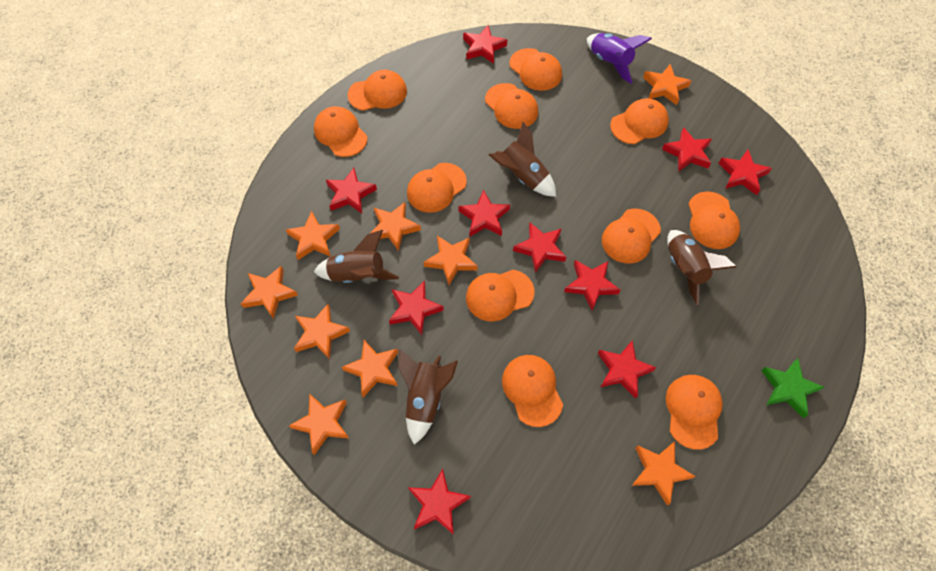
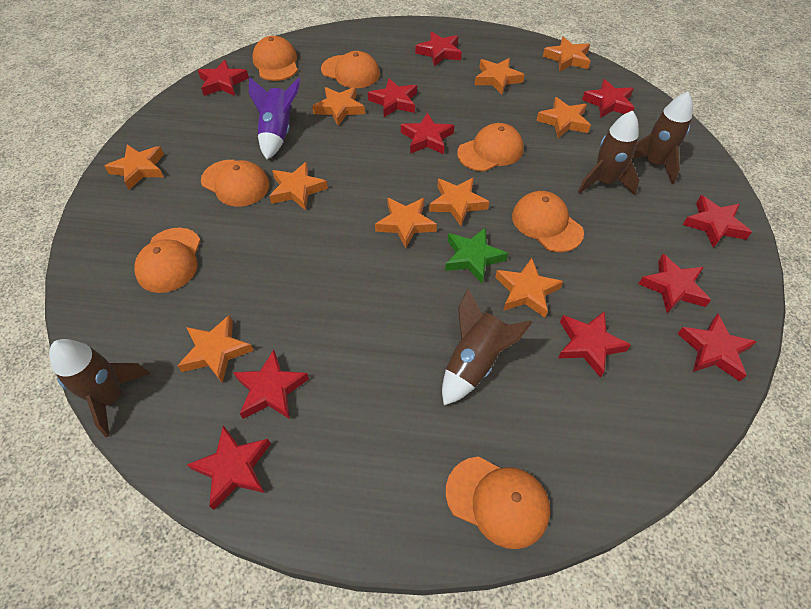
orange cap: [314,106,368,157] [348,70,407,111] [407,163,467,213] [466,270,534,322] [485,83,538,129] [502,355,563,427] [509,48,562,91] [602,209,661,264] [610,98,669,144] [666,375,723,450] [688,192,740,249] = 11 -> [134,228,201,293] [201,160,270,207] [253,36,298,81] [321,51,380,88] [446,457,550,549] [457,123,523,172] [512,191,584,252] = 7
orange star: [240,266,298,319] [286,211,340,260] [289,393,350,455] [294,304,350,359] [342,340,398,398] [371,202,421,251] [424,236,478,285] [632,441,696,506] [643,64,692,105] = 9 -> [105,145,164,190] [177,315,253,383] [269,162,328,211] [312,87,365,126] [375,198,437,248] [429,177,489,226] [475,58,525,94] [495,258,563,318] [536,97,591,138] [543,37,591,71] = 10
red star: [326,168,377,213] [389,281,444,335] [408,469,471,535] [458,190,510,236] [463,25,507,64] [513,223,566,273] [564,260,621,311] [598,340,656,399] [662,127,712,172] [718,149,772,195] = 10 -> [187,425,271,510] [198,60,249,96] [233,350,309,419] [368,78,417,117] [401,113,454,154] [415,32,462,66] [558,311,631,378] [582,79,634,118] [639,254,711,313] [678,314,757,382] [683,195,752,248] = 11

